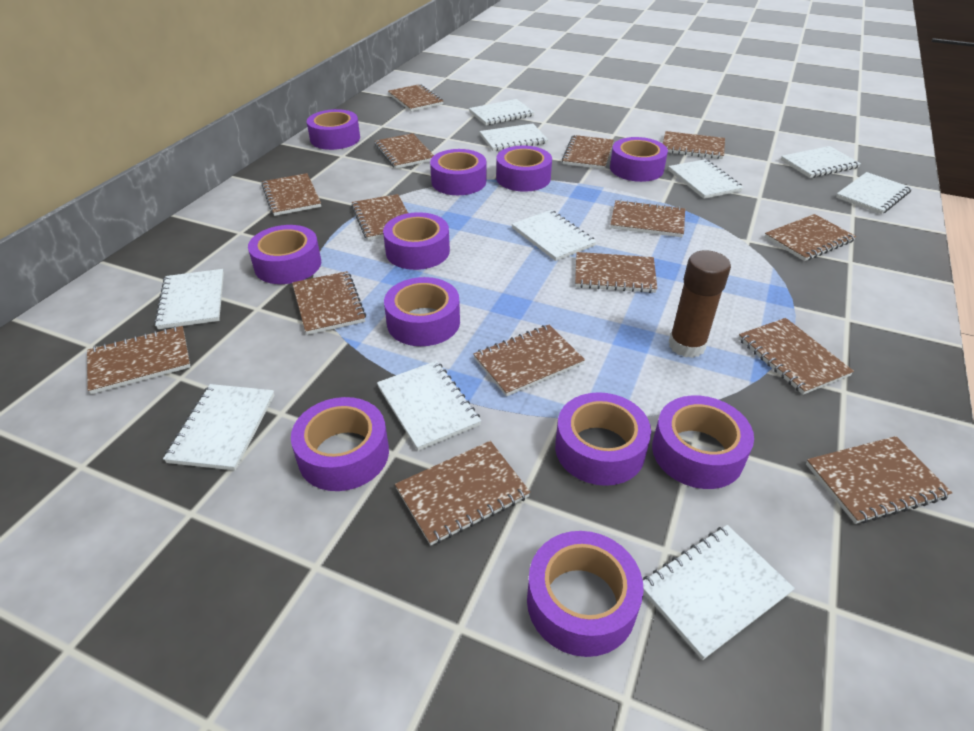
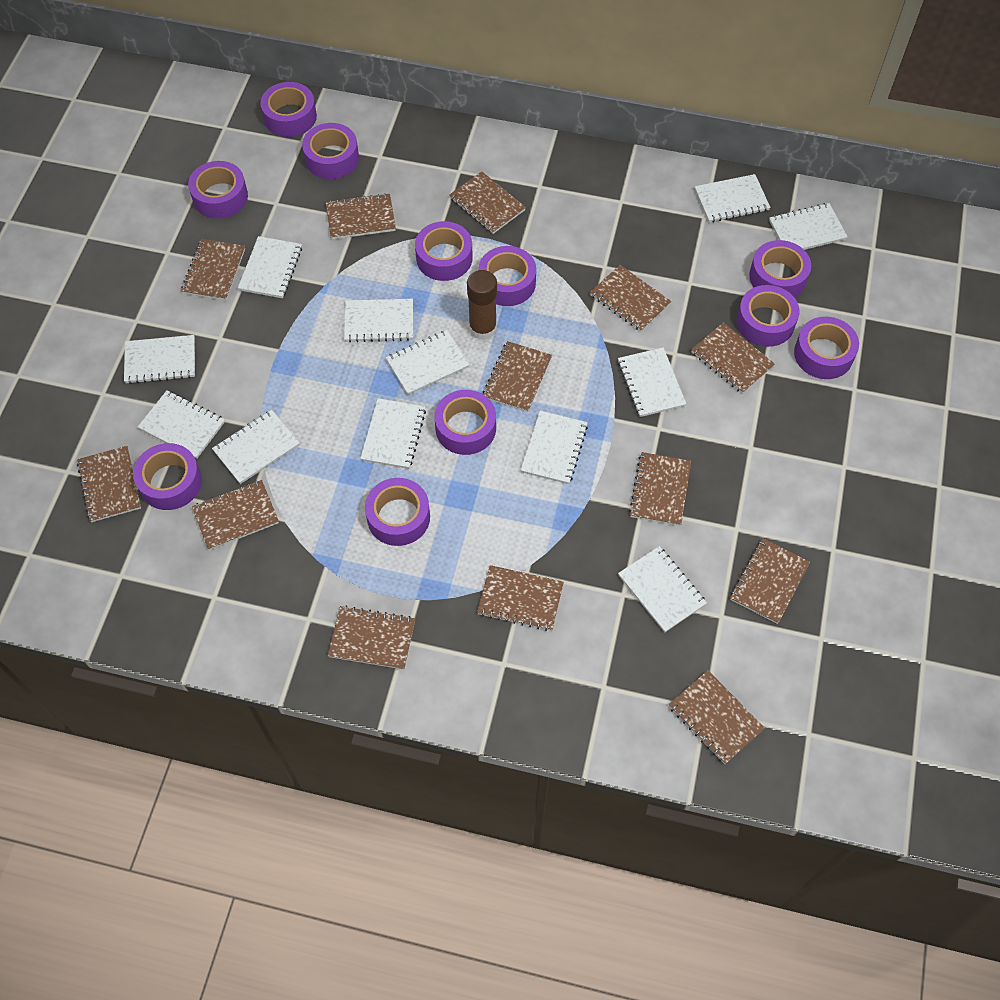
brown notebook: [87,326,190,394] [261,173,321,216] [292,271,366,335] [351,194,408,240] [375,133,434,169] [388,84,443,112] [395,441,530,546] [473,325,585,396] [562,135,614,169] [575,252,657,293] [610,200,685,237] [663,131,725,159] [738,318,854,395] [765,214,856,261] [806,436,952,524] = 15 -> [77,446,141,522] [181,239,245,300] [192,480,279,550] [326,193,396,239] [328,606,415,670] [449,171,526,234] [477,565,564,631] [483,341,552,412] [590,265,672,332] [629,452,691,526] [669,670,765,764] [691,322,775,394] [730,538,810,624] = 13
white notebook: [154,269,224,329] [163,384,274,471] [377,361,481,451] [469,99,534,125] [480,124,548,151] [512,210,597,261] [643,525,795,660] [668,159,744,199] [781,146,861,178] [836,172,912,214] = 10 -> [124,335,195,384] [138,390,225,459] [212,410,300,484] [238,236,302,298] [344,299,413,343] [360,398,426,469] [386,330,469,395] [521,411,588,484] [618,347,686,417] [618,546,707,632] [695,174,770,223] [769,203,848,250] = 12

